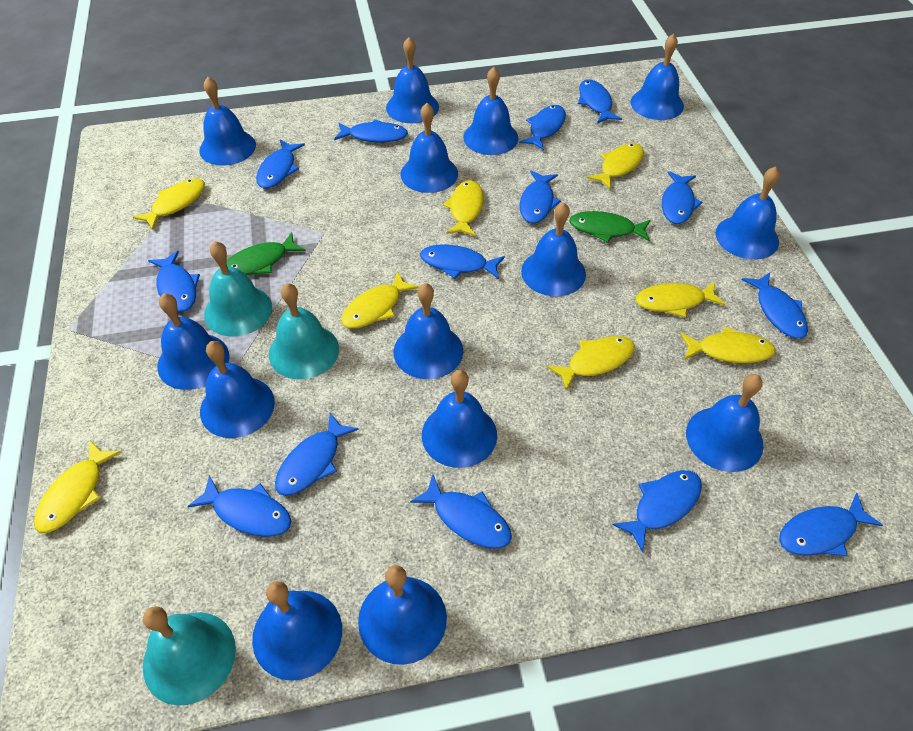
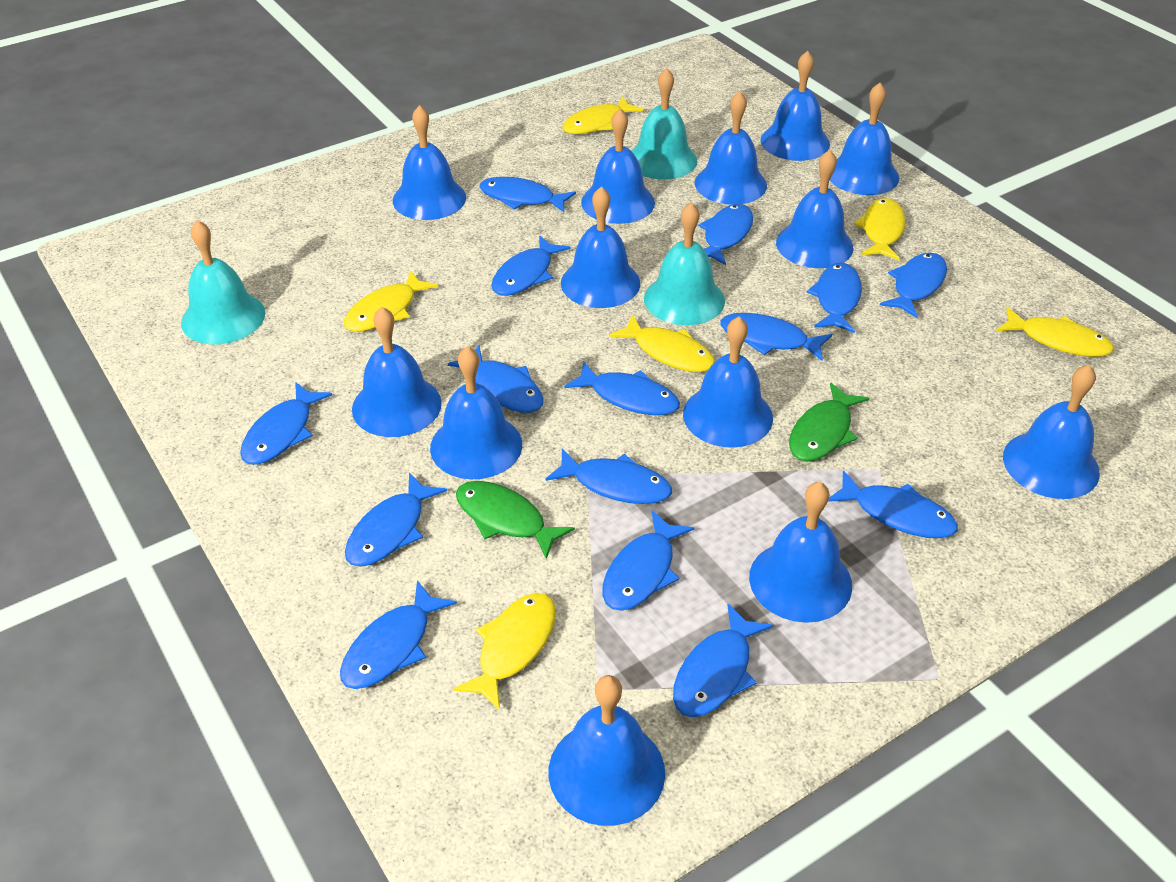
blue bell: [157,293,229,390] [199,77,256,166] [200,341,275,438] [252,581,342,681] [358,565,447,665] [386,37,439,123] [394,283,463,379] [401,103,458,193] [422,370,497,468] [463,67,519,155] [521,202,586,296] [630,34,684,120] [686,374,763,472] [716,166,780,259] = 14 -> [352,307,442,437] [393,105,466,220] [430,346,522,479] [549,675,665,826] [561,186,640,308] [581,109,655,224] [683,316,773,448] [695,91,767,205] [749,482,852,623] [761,51,830,161] [776,150,853,268] [830,83,899,195] [1003,365,1100,499] = 13
blue fish: [148,251,200,312] [187,475,291,537] [256,140,305,188] [275,413,359,496] [334,119,408,142] [410,475,512,549] [420,245,505,279] [519,105,566,150] [520,170,561,223] [578,79,622,124] [613,470,702,553] [662,171,702,224] [742,273,808,339] [779,493,883,556] = 14 -> [240,382,332,465] [340,580,457,689] [345,473,447,567] [448,345,544,413] [479,177,576,212] [491,235,570,296] [546,449,672,504] [565,362,680,415] [602,511,694,611] [673,604,773,717] [698,204,753,265] [720,313,832,361] [807,262,862,333] [828,470,958,538] [880,252,947,318] = 15
yellow fish: [34,441,122,533] [133,178,205,230] [341,272,419,329] [443,180,484,237] [547,336,635,391] [587,143,644,190] [635,281,725,318] [680,327,776,363] = 8 -> [344,270,438,332] [453,593,555,711] [562,97,643,134] [609,314,715,372] [854,198,906,260] [997,307,1114,357] = 6

